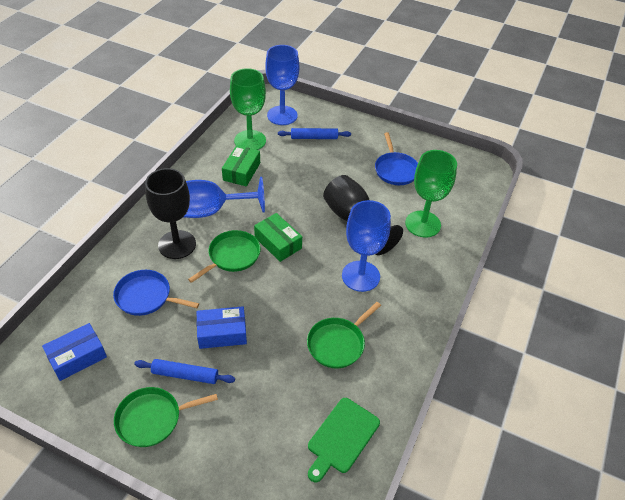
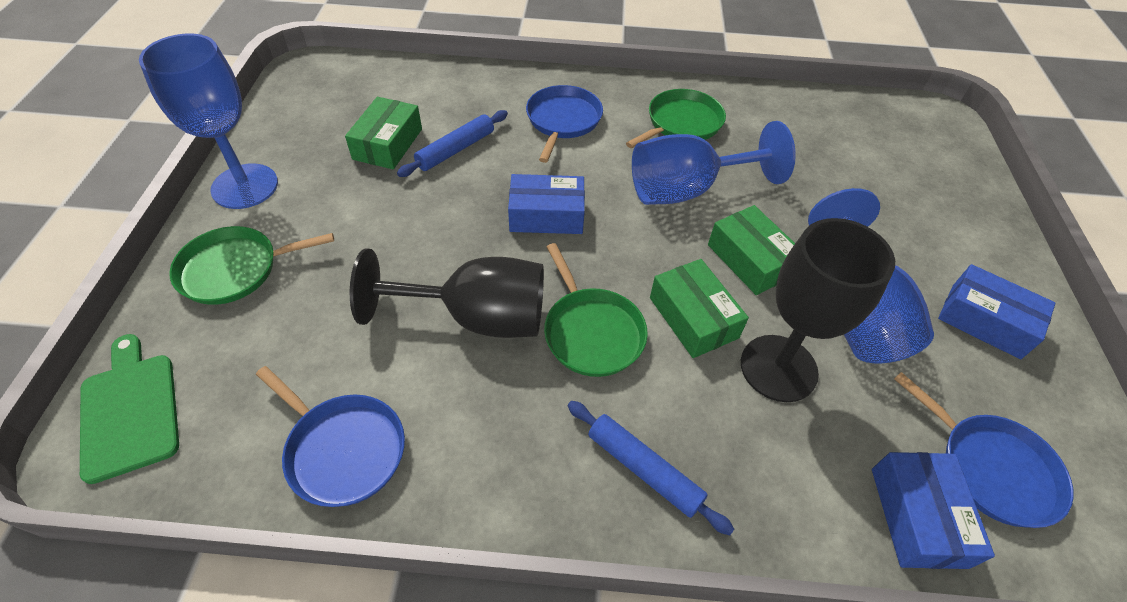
blue box: [42,323,107,381] [197,306,247,349] = 2 -> [508,174,585,234] [872,452,995,569] [938,264,1056,359] = 3
blue pan: [113,270,199,316] [375,132,418,185] = 2 -> [256,366,405,507] [526,85,603,163] [894,372,1074,528] = 3
green box: [222,145,260,187] [254,213,302,262] = 2 -> [345,97,422,169] [650,259,749,358] [708,205,795,295] = 3
green goblet: [230,68,266,150] [405,150,457,238] = 2 -> none = 0

